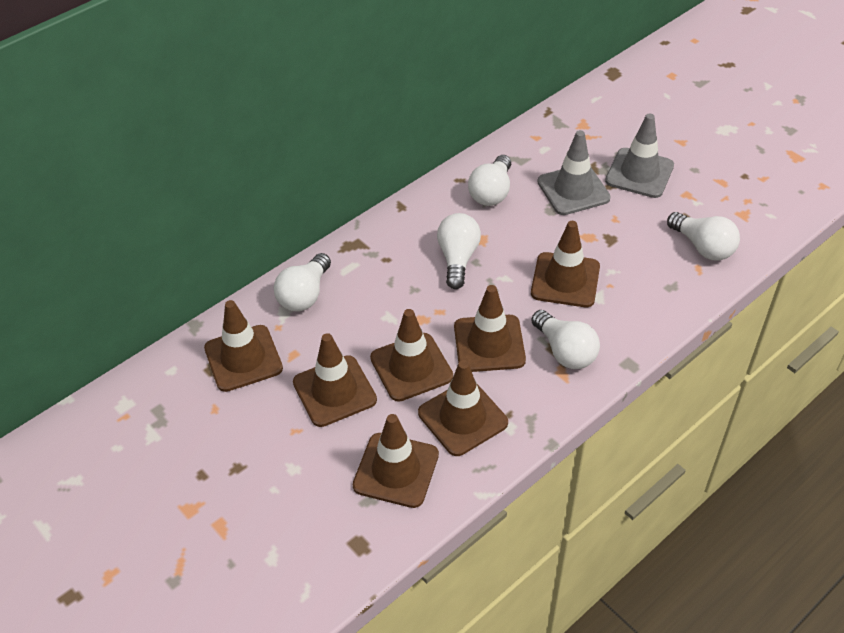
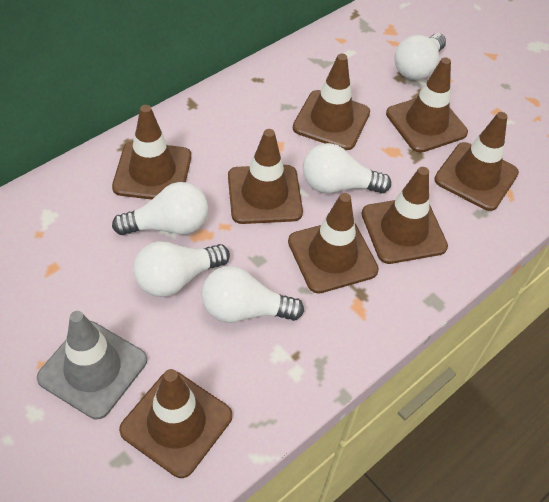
brown traffic cone: [204,300,283,392] [293,333,377,427] [353,414,439,508] [370,309,453,402] [418,360,508,456] [454,285,526,372] [531,221,600,307] = 7 -> [112,105,191,200] [119,369,232,478] [228,129,303,224] [288,193,379,294] [293,54,370,150] [362,167,448,264] [386,57,468,153] [434,112,519,211] = 8
grey traffic cone: [537,130,611,215] [605,113,674,198] = 2 -> [37,311,147,419] = 1

